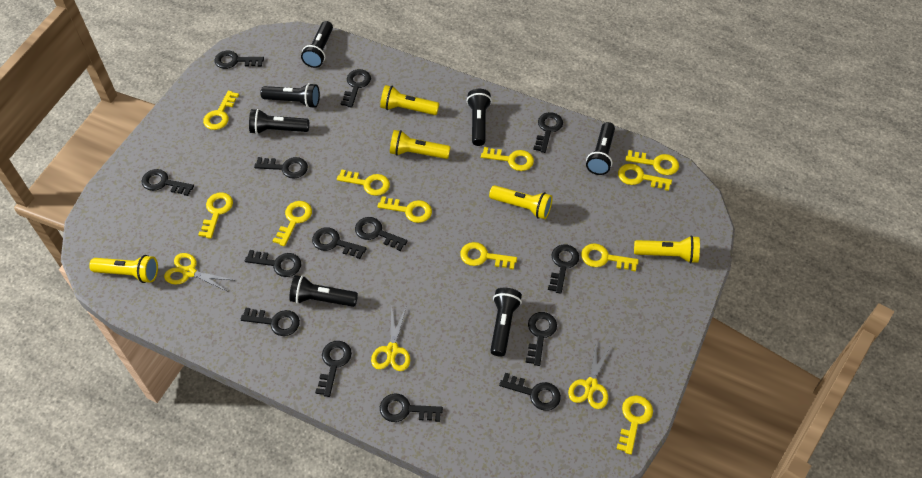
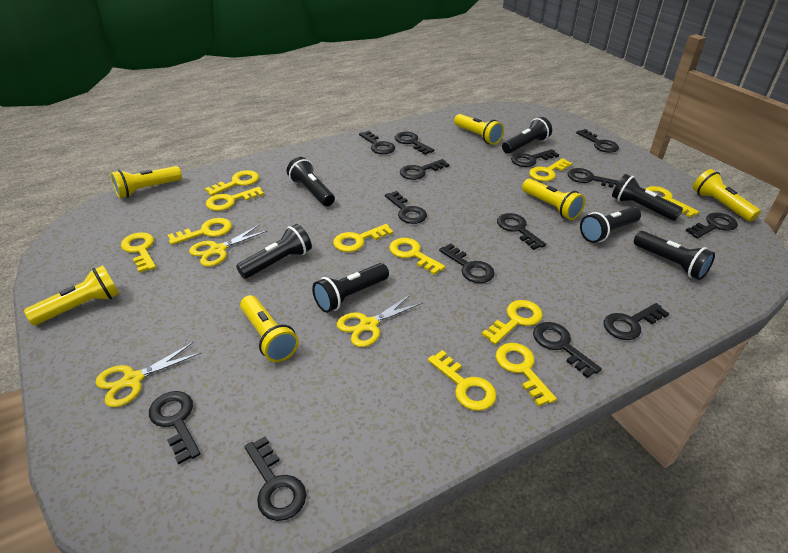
yellow flashlight: [89,255,158,283] [380,85,439,115] [390,130,450,159] [489,185,552,219] [634,236,700,263] = 5 -> [24,265,120,325] [111,166,182,198] [240,295,299,362] [454,114,504,145] [522,179,585,220] [693,169,761,222] = 6

